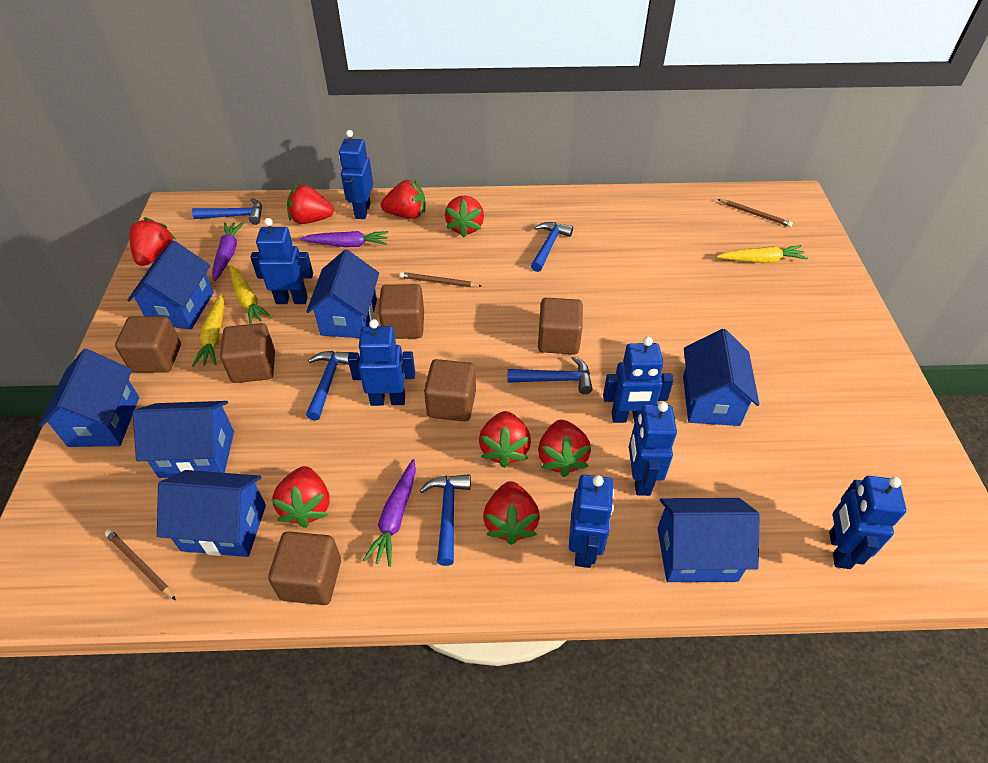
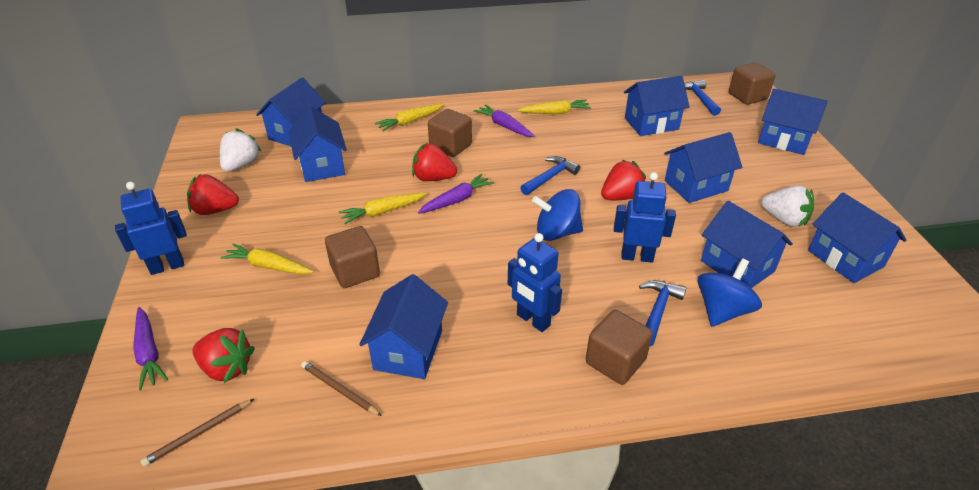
blue hammer: [192,198,262,225] [306,351,354,420] [420,474,471,566] [508,356,593,394] [531,222,573,272] = 5 -> [520,156,580,195] [639,280,686,346] [684,80,721,116] = 3
blue house: [39,349,139,447] [127,241,214,329] [133,401,234,478] [157,470,266,557] [306,249,379,338] [657,498,760,582] [683,329,759,426] = 7 -> [256,78,326,146] [289,106,347,182] [359,274,448,379] [624,76,689,136] [664,132,742,203] [701,201,793,288] [758,89,828,155] [808,192,906,283] = 8
blue robot: [250,218,313,304] [339,130,373,219] [348,319,415,406] [569,475,614,568] [603,337,674,423] [629,402,677,496] [829,476,906,569] = 7 -> [115,182,187,275] [508,233,562,332] [614,172,676,263] = 3
blue spinning top: none = 0 -> [532,189,583,241] [698,258,762,327] = 2
brown cube: [115,316,181,373] [220,323,275,383] [268,531,341,605] [378,284,424,339] [424,359,476,422] [538,298,583,354] = 6 -> [325,226,380,288] [428,109,472,157] [586,310,653,385] [729,62,775,105] = 4
brown pencil: [105,529,176,600] [399,272,482,287] [718,199,793,227] = 3 -> [141,399,254,467] [301,361,382,416] = 2
red strawberry: [129,218,176,266] [272,466,329,528] [287,184,334,224] [381,179,425,219] [445,196,484,238] [479,411,531,468] [483,481,540,545] [538,420,591,477] = 8 -> [187,174,239,215] [192,328,255,383] [412,143,457,181] [601,160,646,200] = 4
white strawberry: none = 0 -> [220,128,261,172] [761,186,814,227] = 2
yellow carrot: [192,294,224,367] [229,265,272,324] [716,245,808,263] = 3 -> [220,243,314,274] [339,193,427,224] [375,104,444,132] [517,100,591,114] = 4

